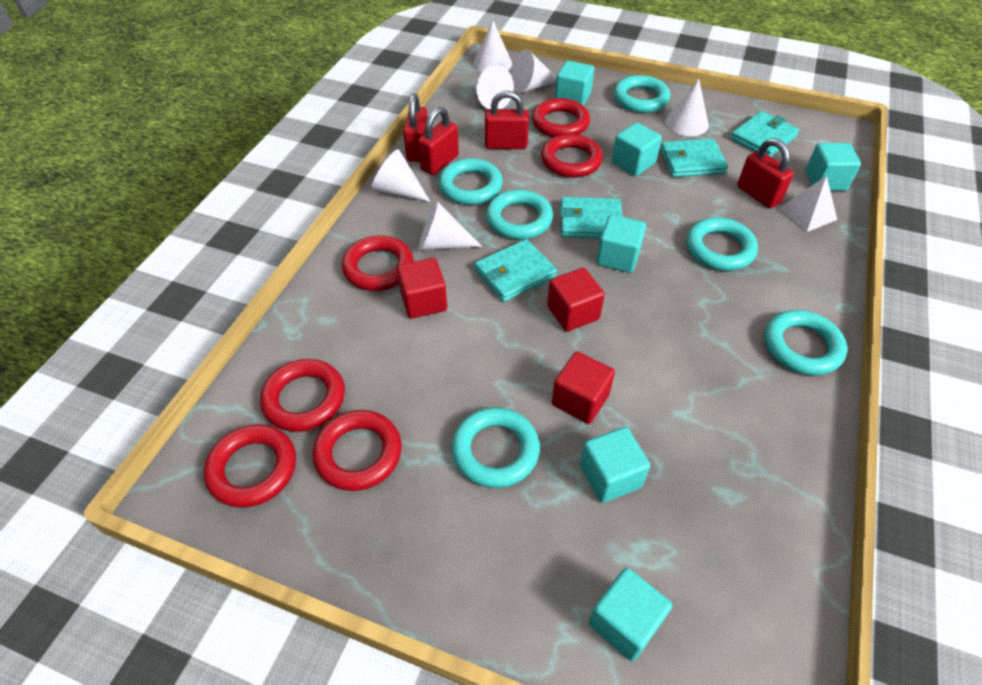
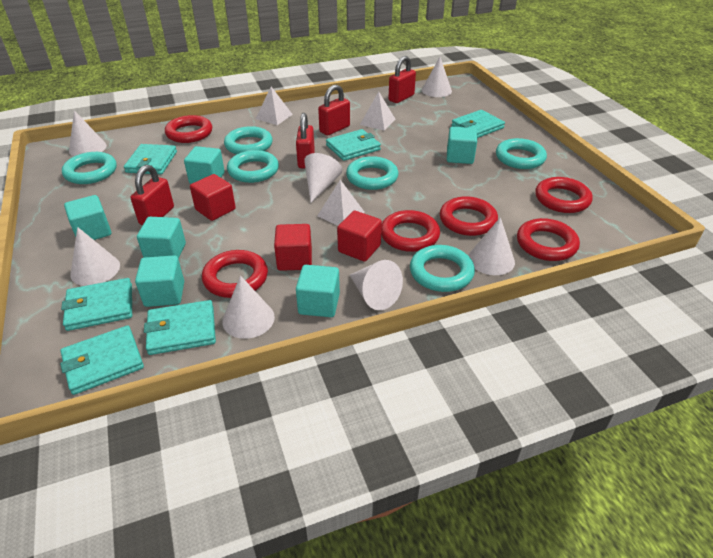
turquoise wallet: [475,239,557,302] [560,197,622,239] [660,139,728,177] [730,111,799,157] = 4 -> [60,325,144,395] [61,278,132,331] [124,144,177,174] [144,300,216,355] [326,129,381,161] [451,110,505,138] = 6
white cone: [371,149,431,202] [419,201,482,250] [473,20,512,72] [473,65,514,109] [511,50,557,93] [665,78,709,136] = 6 -> [69,110,107,156] [70,227,120,286] [222,275,275,339] [304,153,342,203] [350,260,403,310] [422,57,452,97] [468,217,515,275] = 7
white pyramid: [780,176,837,232] = 1 -> [256,87,293,125] [317,180,364,226] [360,91,396,131] = 3

